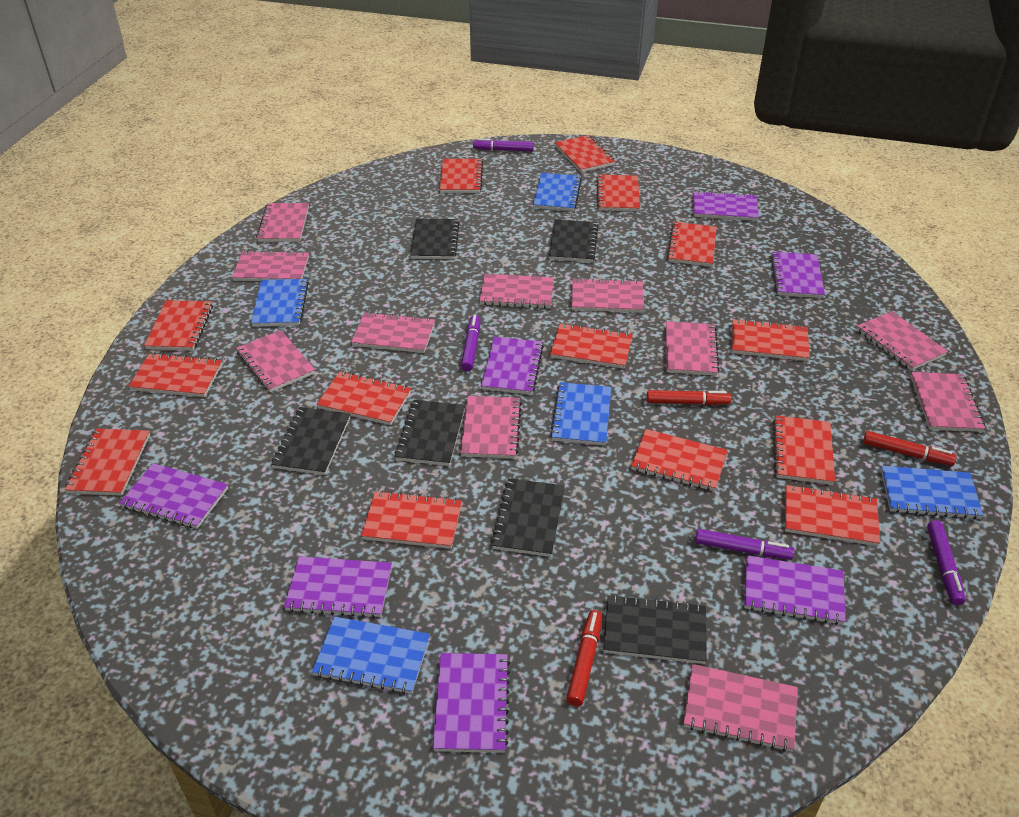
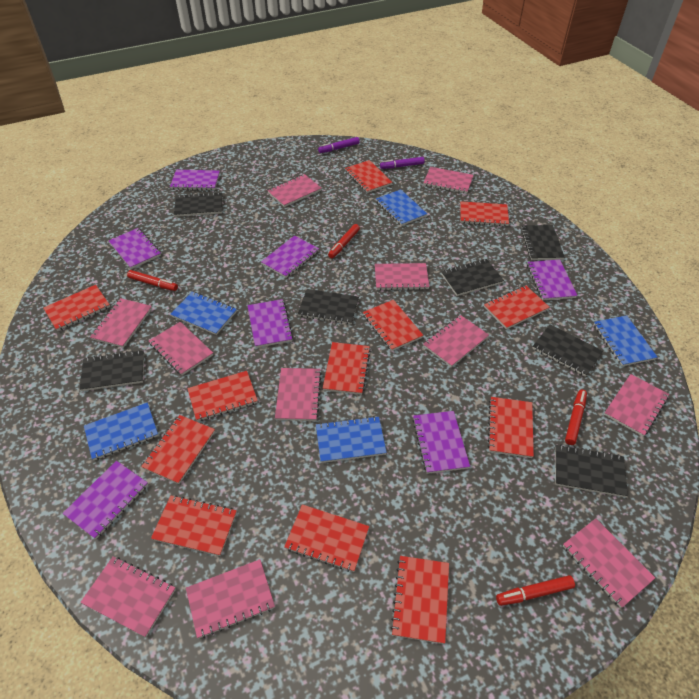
black notebook: [271,407,350,475] [395,400,465,466] [410,219,460,259] [491,478,565,557] [549,219,598,262] [604,594,707,664] = 6 -> [80,350,144,391] [174,192,222,217] [298,289,359,324] [441,259,504,296] [521,225,565,260] [532,324,603,377] [555,445,628,497] = 7
purple marker: [461,315,480,372] [473,138,533,151] [695,529,794,560] [927,520,966,605] = 4 -> [318,137,360,153] [380,157,425,169] = 2
red marker: [566,610,602,706] [647,390,731,405] [863,431,956,466] = 3 -> [127,270,178,291] [328,224,360,258] [496,575,575,606] [565,390,587,445] = 4
red notebook: [65,429,150,496] [128,353,222,397] [144,300,213,350] [317,372,411,425] [361,491,462,549] [440,159,483,193] [550,323,633,369] [555,135,615,172] [596,174,640,211] [631,429,728,491] [667,222,717,267] [732,319,810,361] [773,416,835,485] [785,484,880,546] = 14 -> [43,285,110,331] [141,415,215,484] [151,495,237,556] [187,371,258,421] [284,504,369,572] [323,342,371,395] [345,160,392,193] [363,300,423,351] [391,556,449,644] [460,201,509,226] [484,286,550,329] [488,397,534,458] = 12

